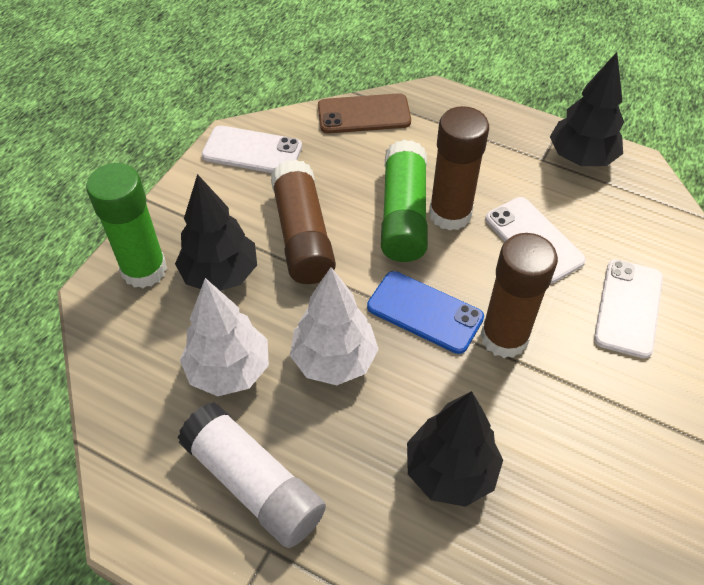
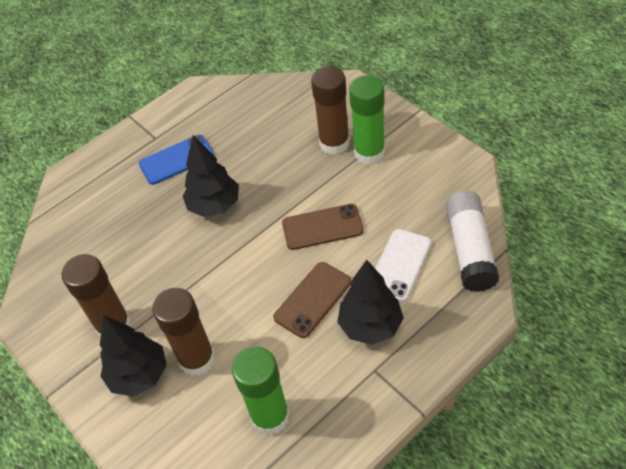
brown phone: [318,93,411,134] = 1 -> [273,262,351,338] [282,204,364,250] = 2
white phone: [202,125,302,173] [485,197,586,284] [594,259,663,358] = 3 -> [375,229,431,303] = 1
white tree: [180,278,269,396] [290,267,379,385] = 2 -> none = 0

